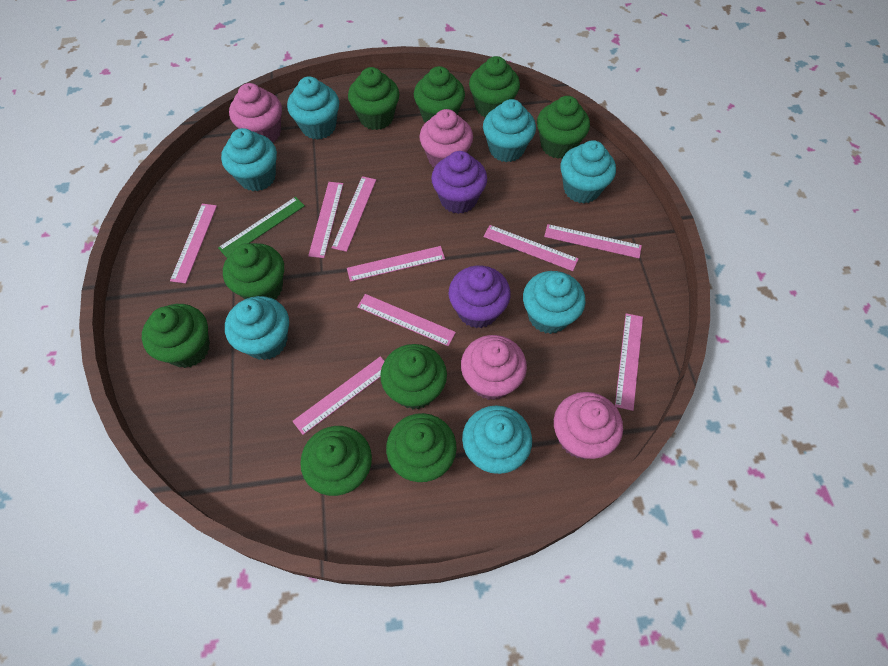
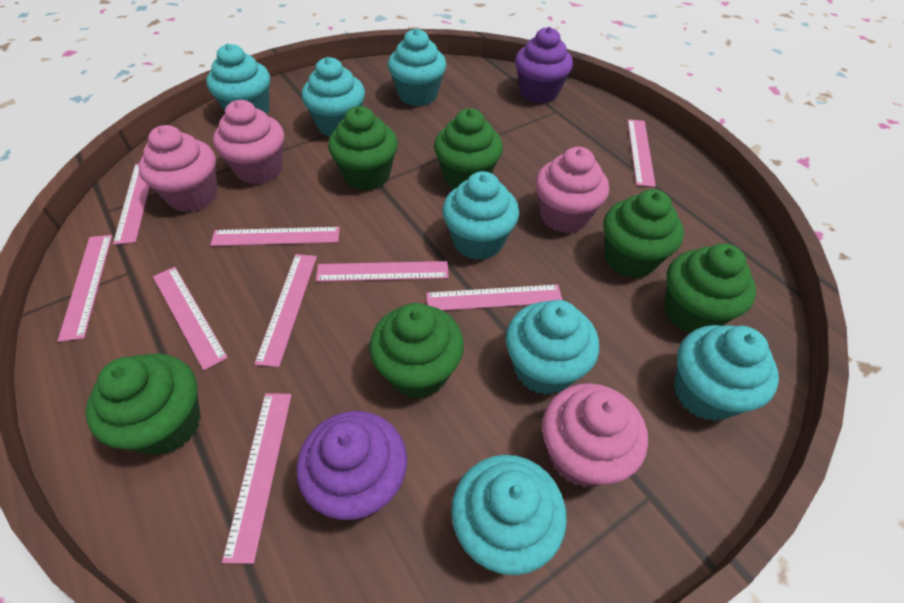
green cupcake: [142,304,210,368] [223,243,284,299] [300,426,372,496] [348,67,399,130] [380,344,447,410] [386,413,457,482] [414,66,465,123] [469,56,520,118] [537,96,590,159] = 9 -> [86,353,201,456] [328,106,398,191] [370,303,464,399] [434,108,503,189] [603,189,684,278] [664,243,756,333] = 6
green ruler: [218,197,305,258] = 1 -> none = 0

